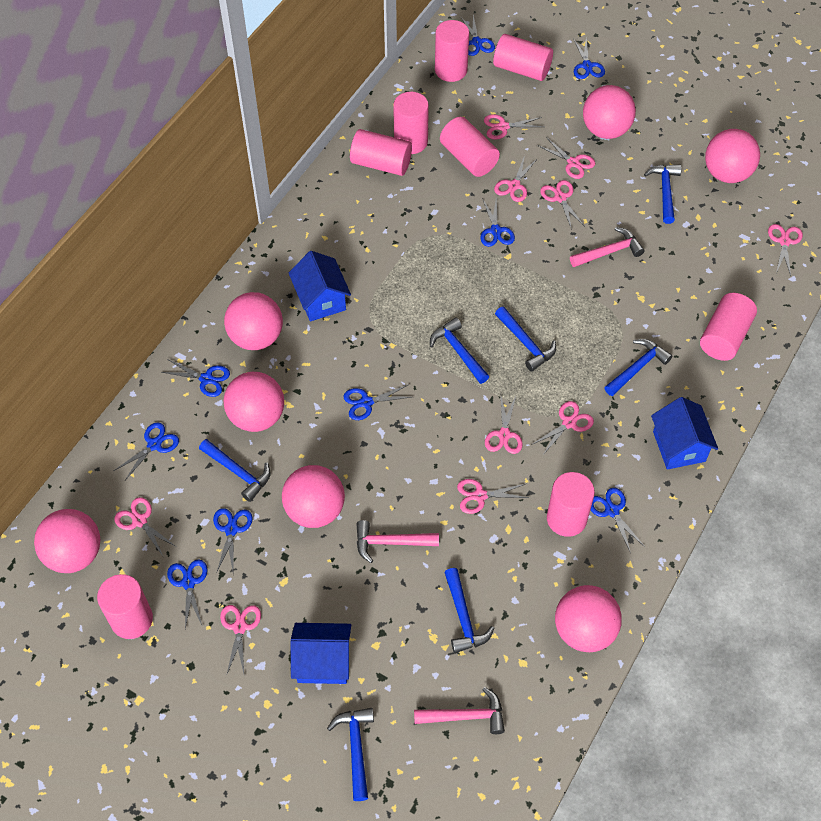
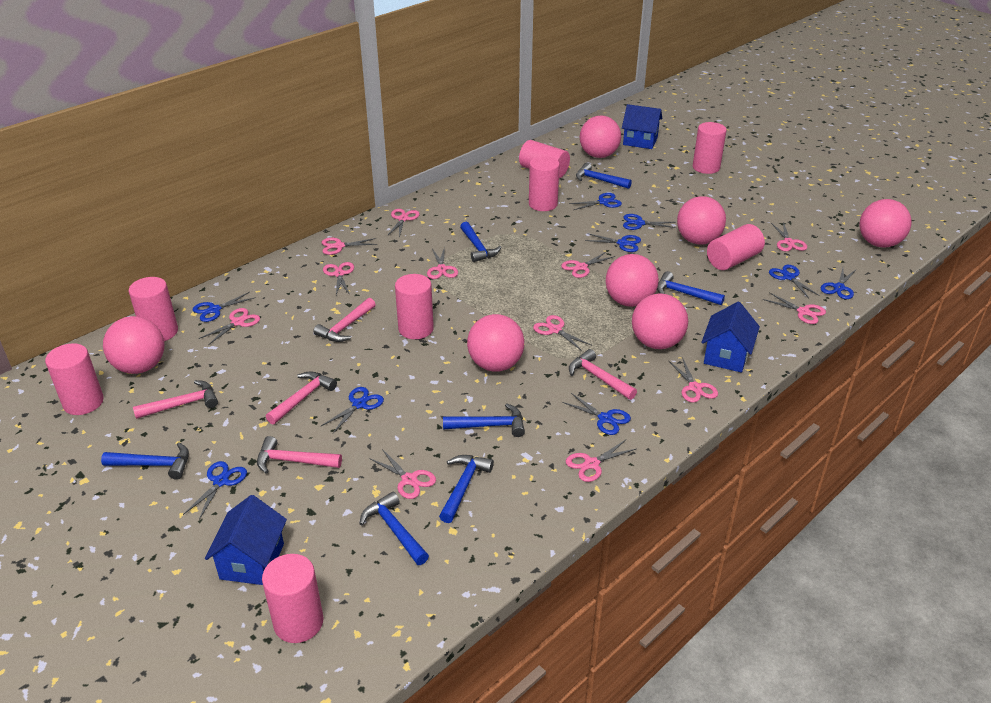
pink hammer: [356,520,439,563] [414,687,505,734] [570,227,645,267] = 3 -> [133,380,218,419] [257,436,342,474] [266,371,337,424] [313,298,376,342] [569,349,637,400] = 5
pink scissors: [114,497,176,556] [220,605,261,676] [457,479,529,514] [484,114,543,140] [485,396,523,454] [494,155,538,202] [531,401,594,456] [537,137,595,179] [540,180,584,230] [768,224,803,276] = 10 -> [199,308,260,345] [322,238,377,255] [323,262,354,295] [369,449,436,499] [387,209,420,238] [427,247,458,279] [533,315,591,351] [561,251,615,278] [566,440,636,482] [669,357,718,403] [763,292,826,324] [771,222,807,251] = 12

